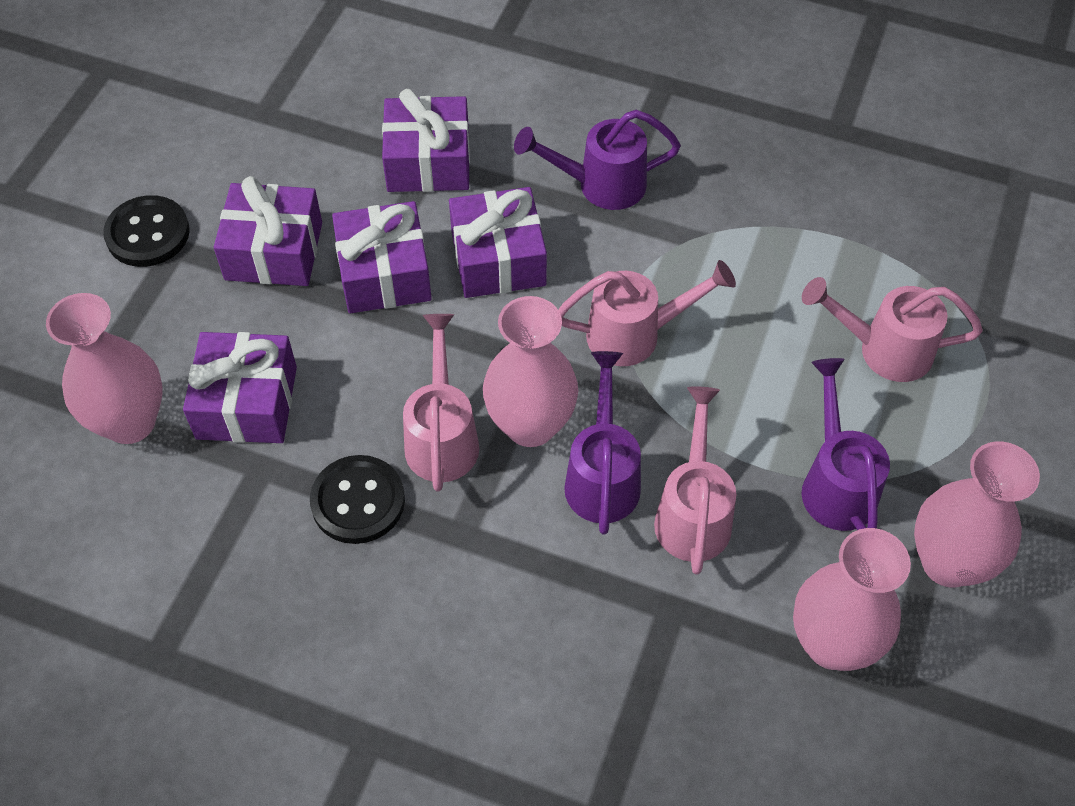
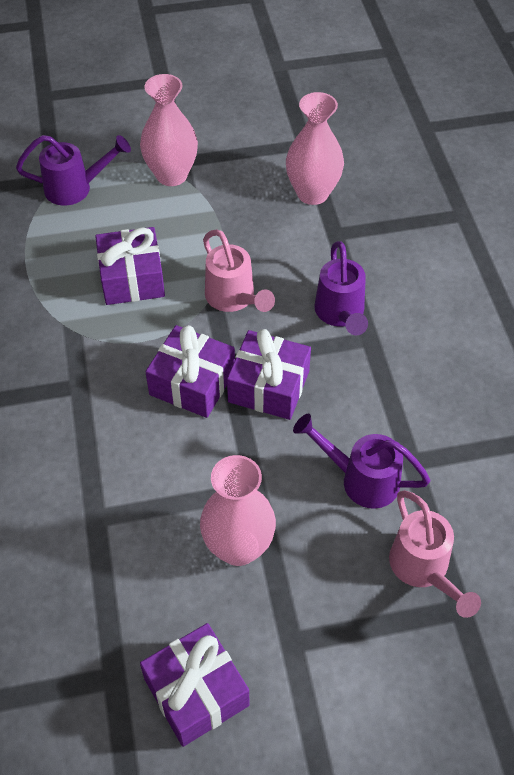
black button: [103,195,190,267] [310,455,405,544] = 2 -> none = 0
pink vase: [46,293,163,444] [483,296,578,447] [793,528,911,671] [914,442,1040,587] = 4 -> [140,74,198,186] [200,455,276,566] [286,92,344,205] = 3
pink watering can: [403,314,479,491] [558,260,736,366] [654,386,736,575] [802,277,983,382] = 4 -> [203,229,275,312] [389,490,481,618] = 2
purple gift: [183,332,297,443] [214,176,322,286] [332,201,432,313] [382,89,470,192] [449,187,547,298] = 5 -> [95,227,165,305] [140,623,250,747] [145,325,235,418] [227,329,311,420] = 4

